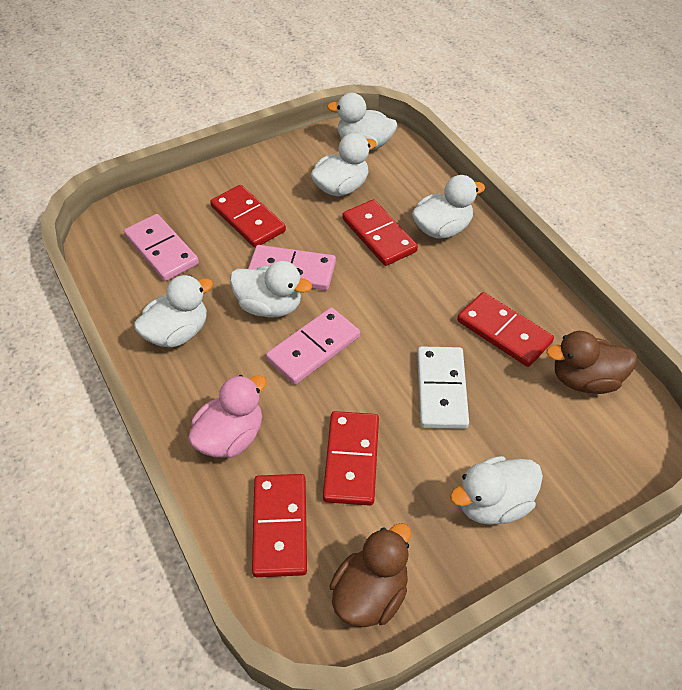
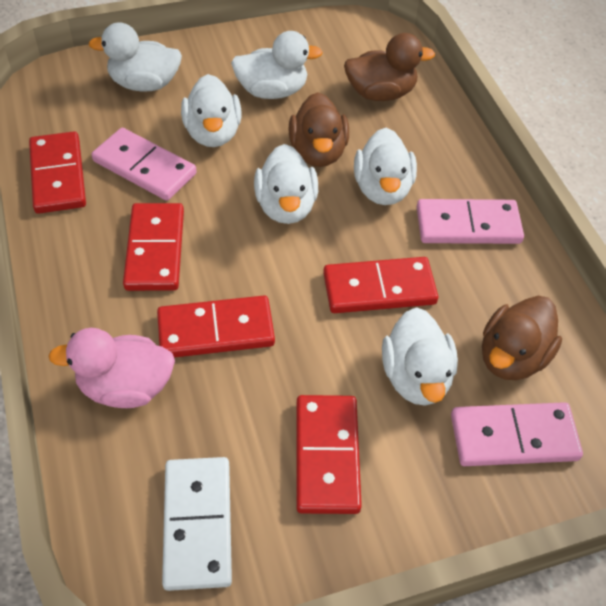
brown duck: [330,523,411,627] [546,331,637,394] = 2 -> [288,92,349,167] [344,33,435,101] [482,296,562,380] = 3

